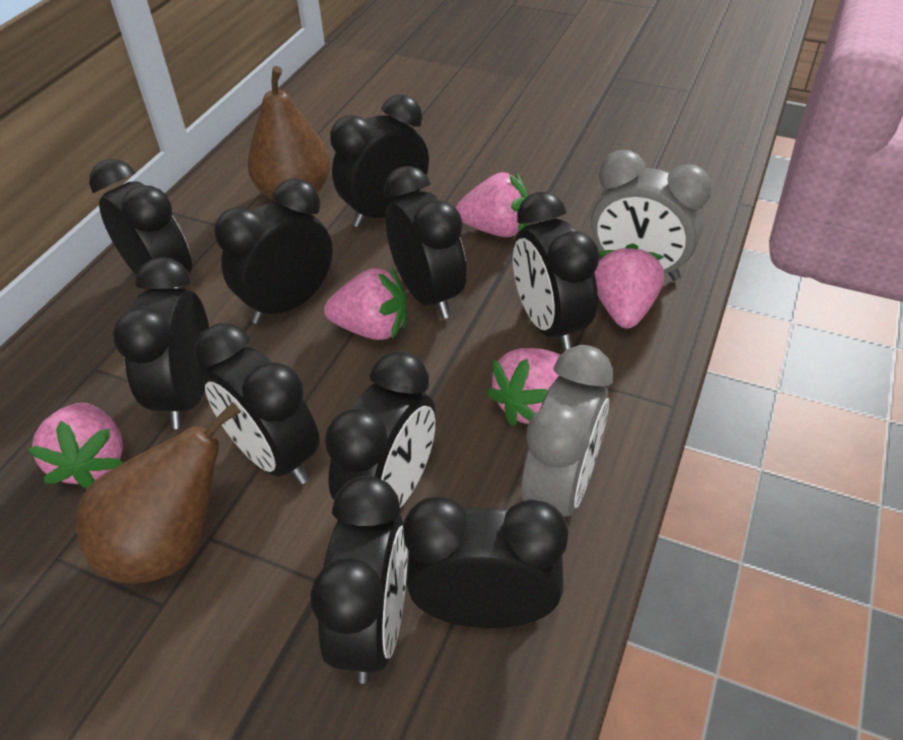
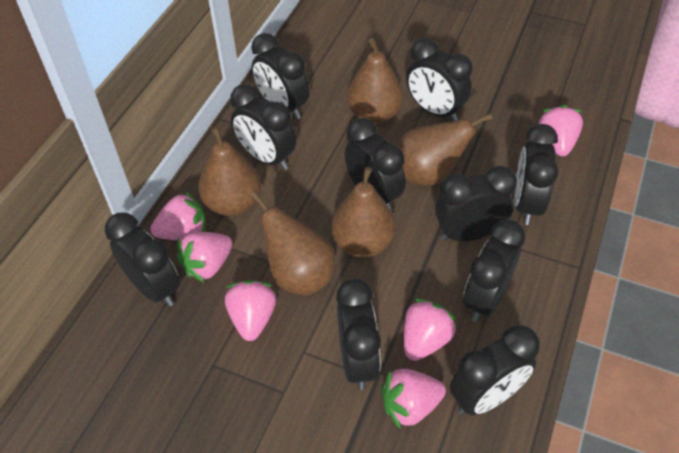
brown pear: [76,402,241,584] [248,66,330,201] = 2 -> [198,126,261,216] [250,191,335,296] [331,167,396,258] [347,38,403,124] [398,113,492,186] = 5
grey clock: [521,345,613,517] [591,150,712,281] = 2 -> none = 0
pink strawberry: [28,403,123,489] [324,267,407,340] [456,172,528,237] [486,348,560,426] [594,243,664,328] = 5 -> [150,191,206,241] [177,232,233,282] [225,280,276,341] [381,369,446,430] [404,298,457,361] [538,104,583,156] = 6

